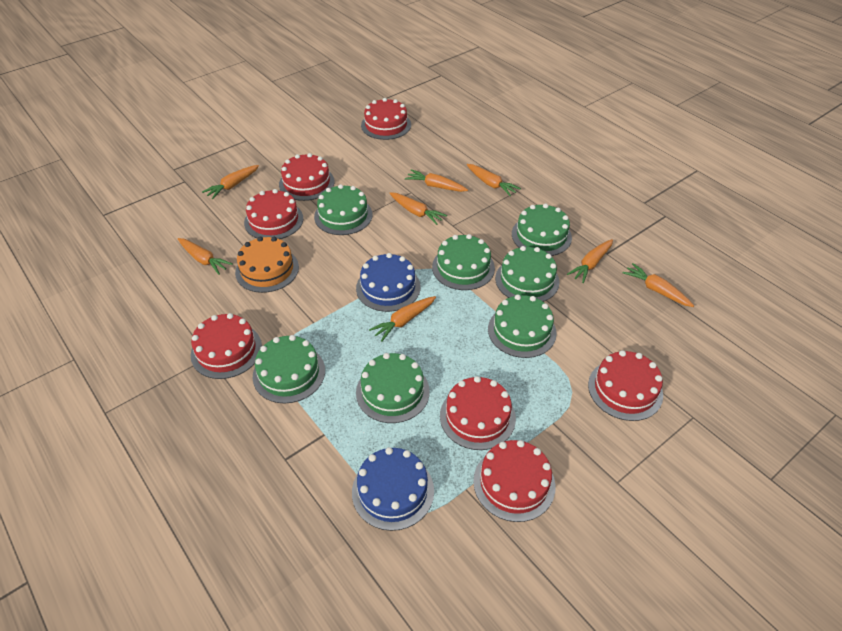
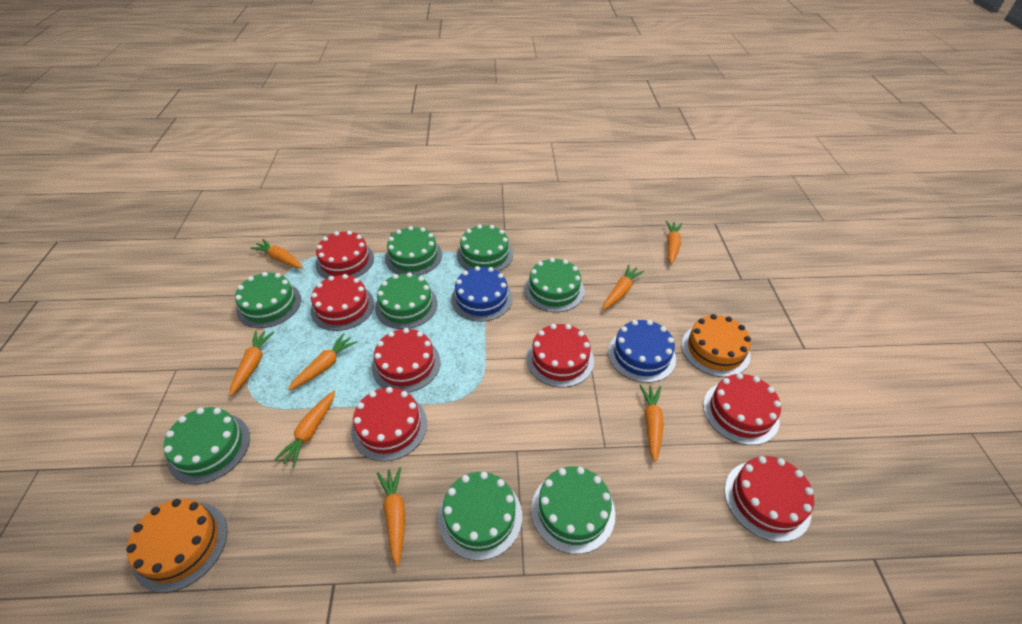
green cake: [253,335,325,403] [314,184,372,235] [356,353,429,423] [432,234,495,290] [488,294,557,358] [495,246,559,302] [512,204,572,256] = 7 -> [164,407,250,484] [235,272,301,328] [375,272,438,329] [385,226,442,275] [438,472,522,561] [457,225,513,271] [524,258,585,312] [531,466,615,554] = 8
orange cake: [235,237,299,293] = 1 -> [126,499,227,593] [682,314,751,377] = 2

